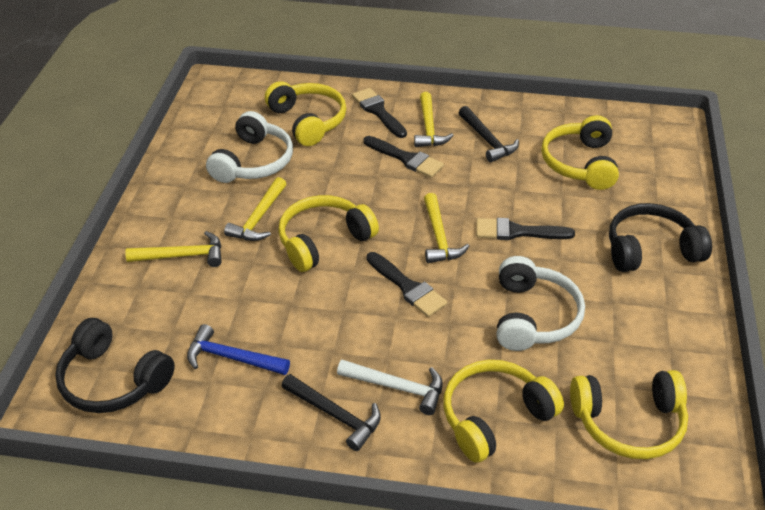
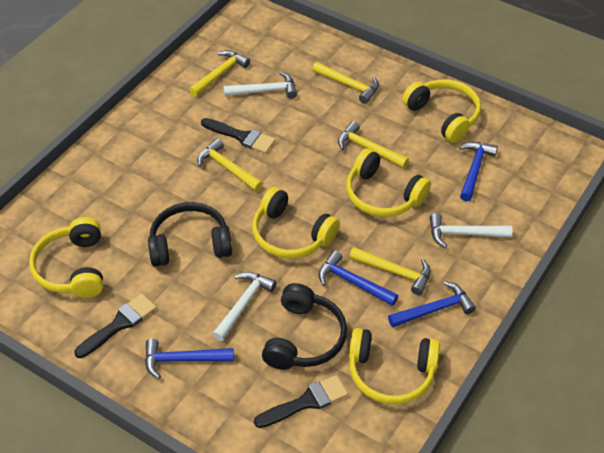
black brush: [352,88,407,138] [364,136,444,178] [366,252,447,317] [476,218,575,240] = 4 -> [74,293,156,358] [201,118,276,153] [254,375,348,428] = 3
black hammer: [282,374,381,451] [459,106,519,162] = 2 -> none = 0
blue hammer: [187,324,290,375] = 1 -> [145,339,234,379] [318,250,398,306] [388,281,476,327] [459,142,498,201] = 4
white hammer: [337,360,443,415] = 1 -> [212,272,277,341] [224,72,297,99] [430,213,512,248] = 3
white headphones: [206,111,293,183] [497,256,585,351] = 2 -> none = 0
yellow hammer: [125,231,222,267] [224,177,286,241] [414,92,454,147] [424,193,469,263] = 4 -> [189,50,250,97] [197,138,263,191] [312,62,379,104] [338,121,409,168] [349,247,431,295] = 5

